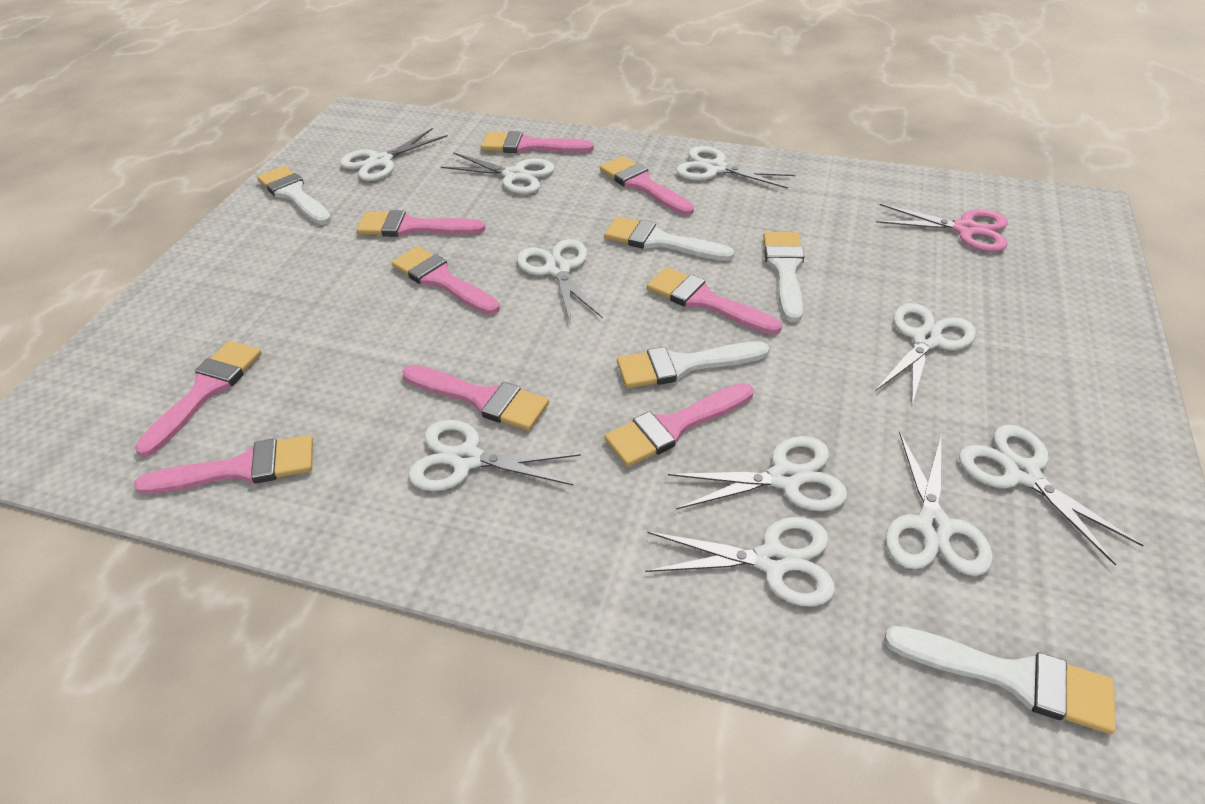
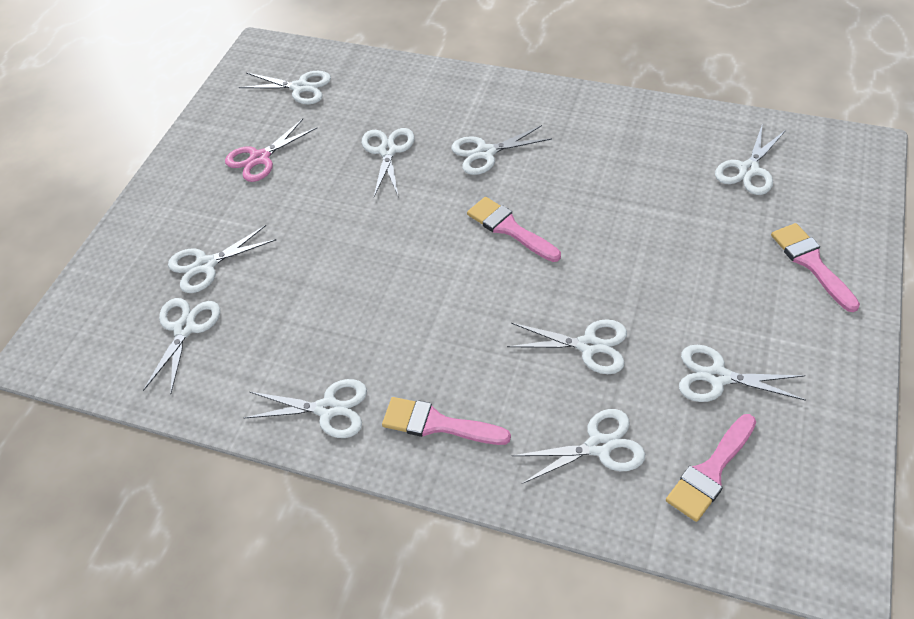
pink brush: [134,435,313,494] [135,341,262,457] [357,210,485,237] [392,246,500,315] [402,365,549,431] [481,131,594,153] [600,156,694,215] [605,383,753,467] [647,267,782,335] = 9 -> [382,397,511,445] [467,197,561,262] [666,414,756,522] [771,223,860,312] = 4
white brush: [257,166,332,225] [604,217,734,261] [617,341,770,388] [763,232,804,322] [884,626,1116,734] = 5 -> none = 0

